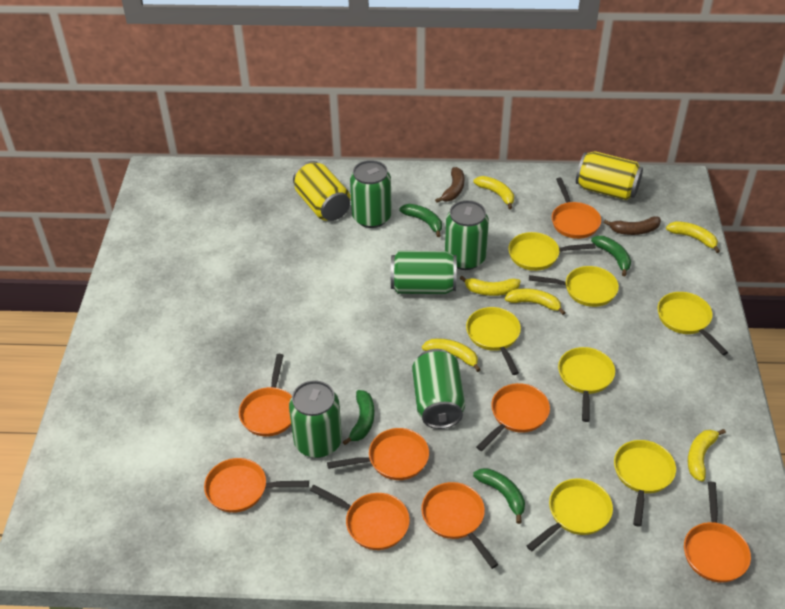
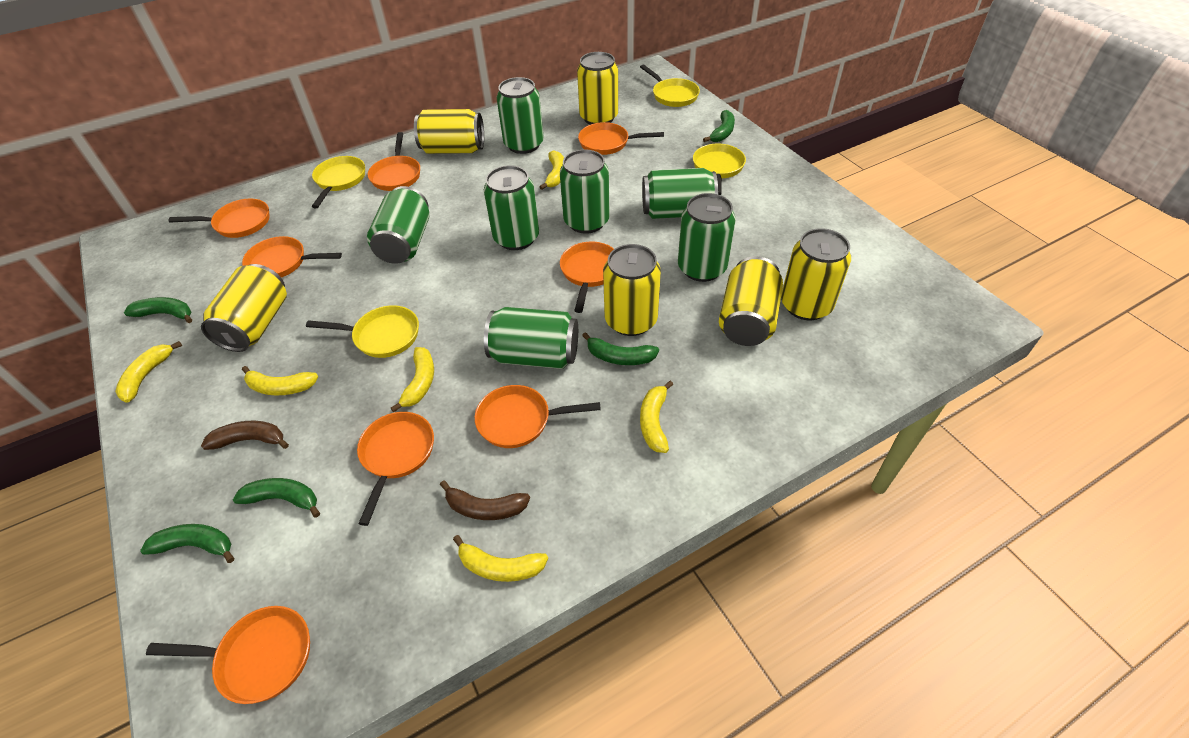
green banana: [343,390,375,445] [399,204,442,237] [473,468,525,524] [591,236,631,276] = 4 -> [124,297,192,323] [140,524,234,563] [233,478,320,518] [582,332,659,365] [703,110,735,142] = 5
green can: [289,380,342,458] [350,160,392,228] [391,251,457,294] [412,349,465,429] [445,200,489,270] = 5 -> [367,186,430,264] [484,165,539,250] [484,307,578,369] [496,77,544,154] [560,149,610,234] [642,168,718,219] [678,193,735,282] = 7
yellow can: [293,161,351,221] [576,151,643,200] = 2 -> [201,264,287,352] [414,109,484,154] [577,52,618,125] [603,244,661,336] [719,256,783,346] [781,228,851,320] = 6
yellow pan: [466,307,521,375] [508,232,596,271] [527,478,613,551] [529,266,619,307] [558,347,615,422] [614,440,676,527] [658,292,728,355] = 7 -> [306,305,419,358] [312,156,365,208] [640,65,700,107] [693,144,746,195] = 4

